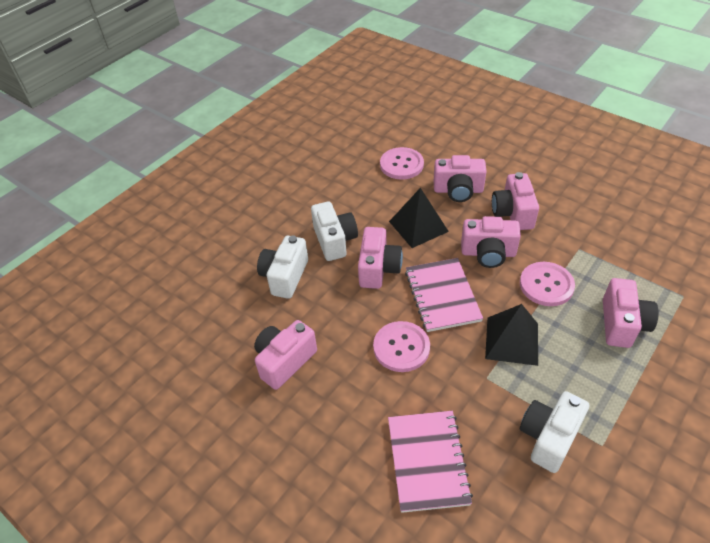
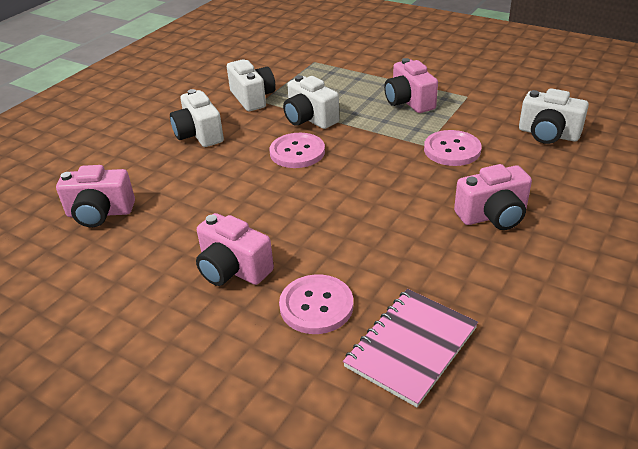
black pyramid: [389,188,449,248] [485,304,538,366] = 2 -> none = 0
pink camera: [254,320,317,390] [358,227,403,289] [434,155,487,202] [461,216,521,268] [492,172,539,230] [603,278,659,348] = 6 -> [56,165,135,227] [196,213,274,286] [384,58,438,113] [454,164,532,230] = 4
pink notebook: [388,411,473,513] [405,258,483,332] = 2 -> [343,289,478,407] = 1
white camera: [257,236,308,299] [311,201,358,261] [520,391,589,473] = 3 -> [170,89,224,147] [227,59,276,111] [283,75,339,129] [519,88,589,144] = 4

